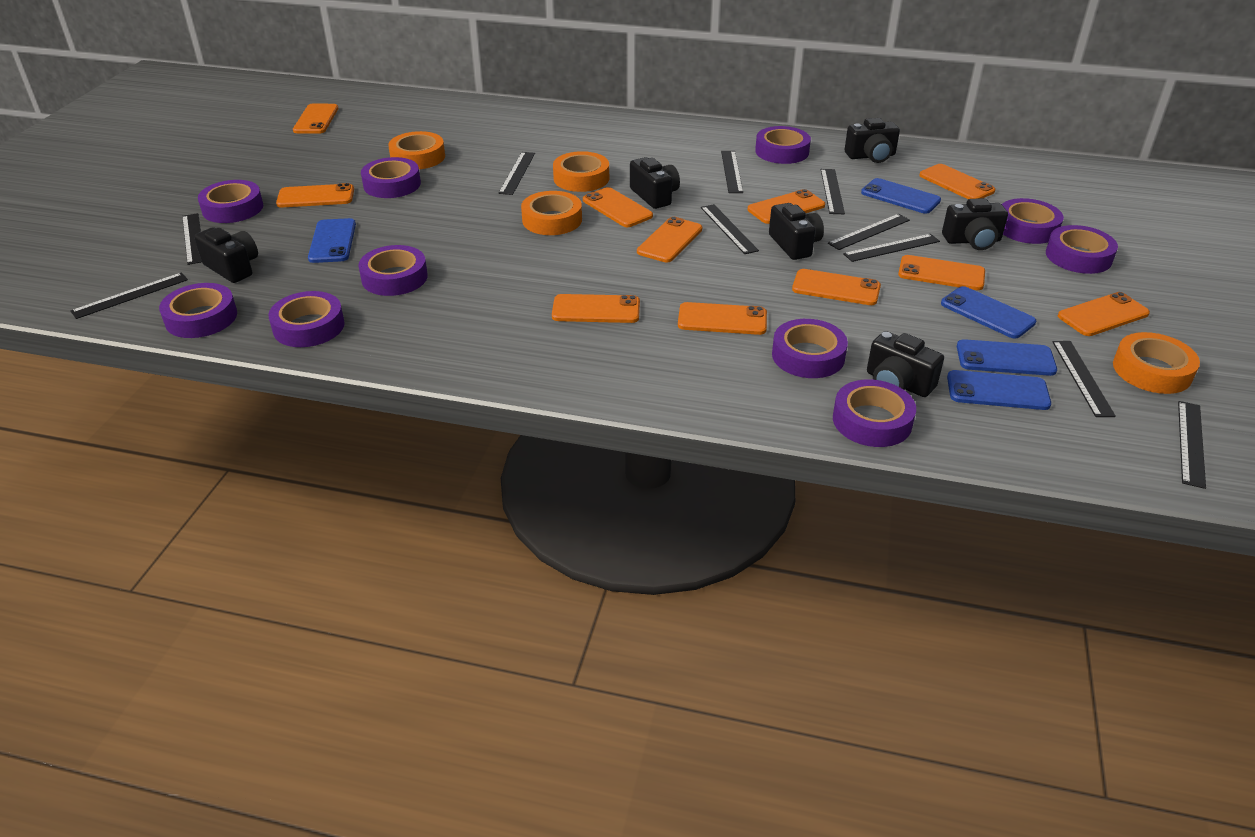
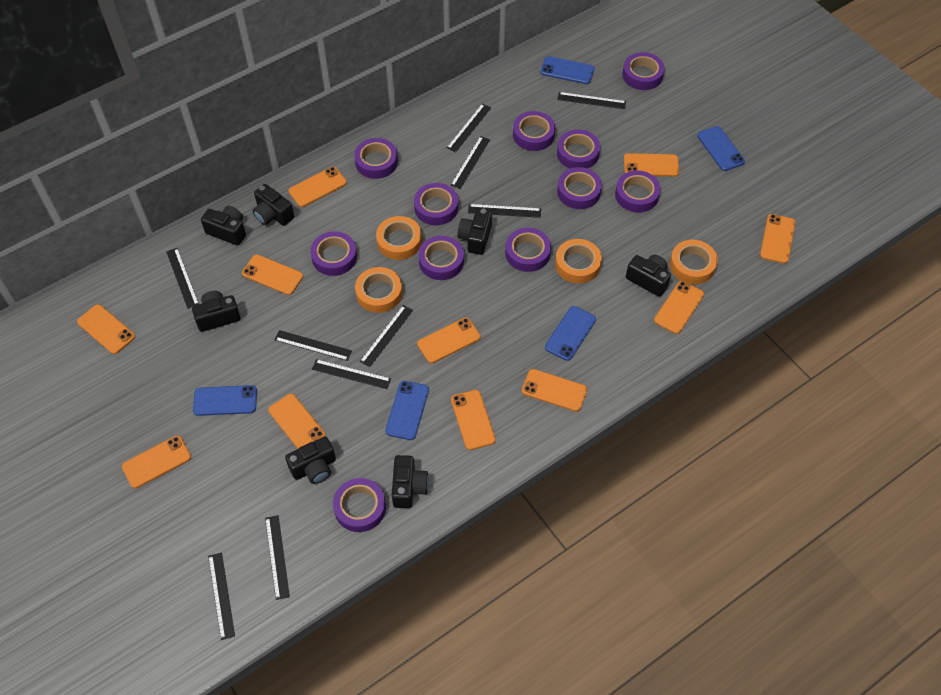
black camera: [194,227,258,283] [630,157,680,209] [769,203,824,260] [844,118,900,163] [867,331,944,397] [942,198,1008,250] = 6 -> [192,291,241,332] [201,206,246,246] [253,184,294,226] [285,436,336,484] [392,455,429,508] [457,208,492,255] [626,255,671,297] = 7
purple tape: [159,283,237,338] [198,180,263,223] [268,291,345,347] [358,245,428,296] [361,157,421,198] [755,126,811,164] [772,319,848,378] [833,379,916,447] [1002,198,1064,244] [1046,225,1118,274] = 10 -> [310,231,357,276] [333,478,386,532] [354,138,398,179] [414,183,458,225] [418,236,464,280] [505,228,551,272] [513,111,556,151] [557,129,600,169] [557,167,602,209] [615,170,661,213] [622,52,665,90] = 11

